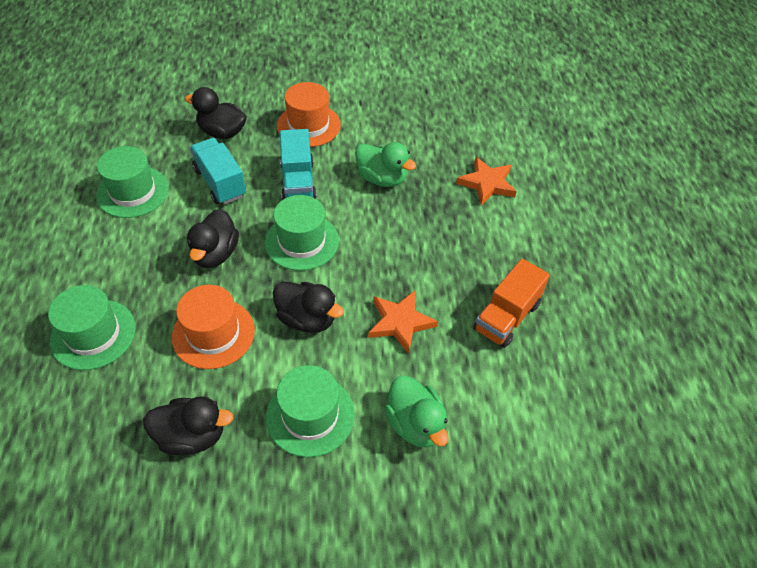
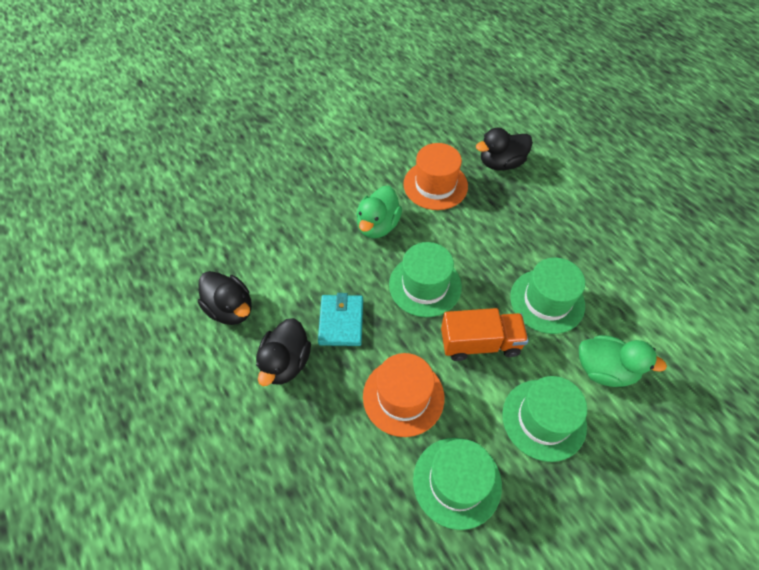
black duck: [143,396,233,455] [185,87,247,139] [187,209,239,268] [273,281,344,333] = 4 -> [198,271,252,325] [256,318,311,386] [476,127,533,171] = 3
orange star: [368,291,438,354] [456,157,517,205] = 2 -> none = 0
turquoise truck: [190,138,246,205] [280,129,317,200] = 2 -> none = 0
turquoise wallet: none = 0 -> [318,293,363,346] = 1

